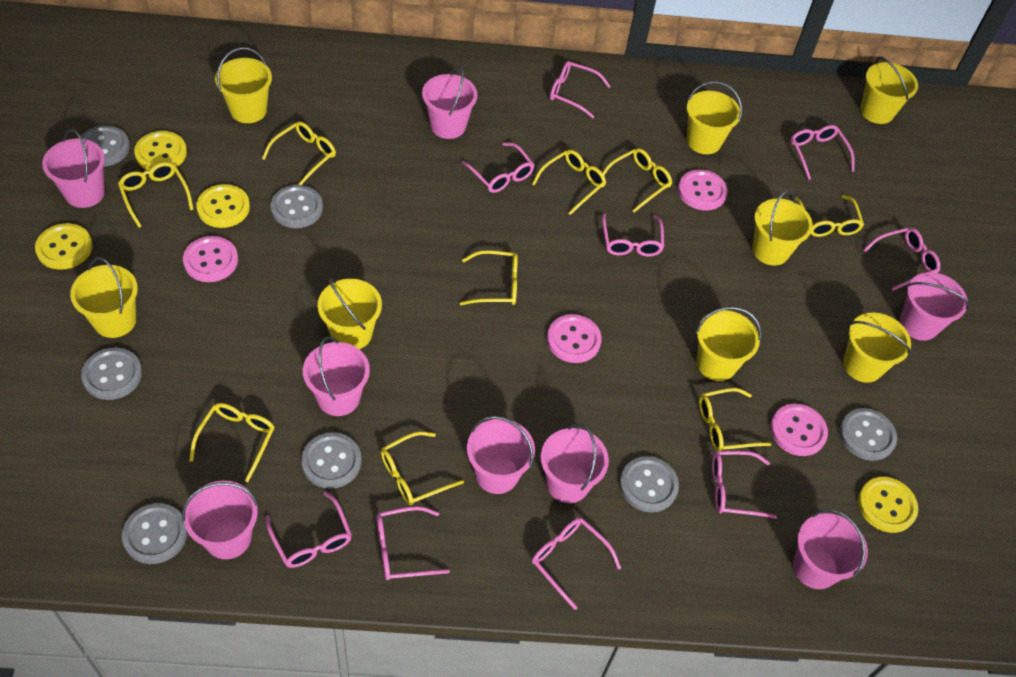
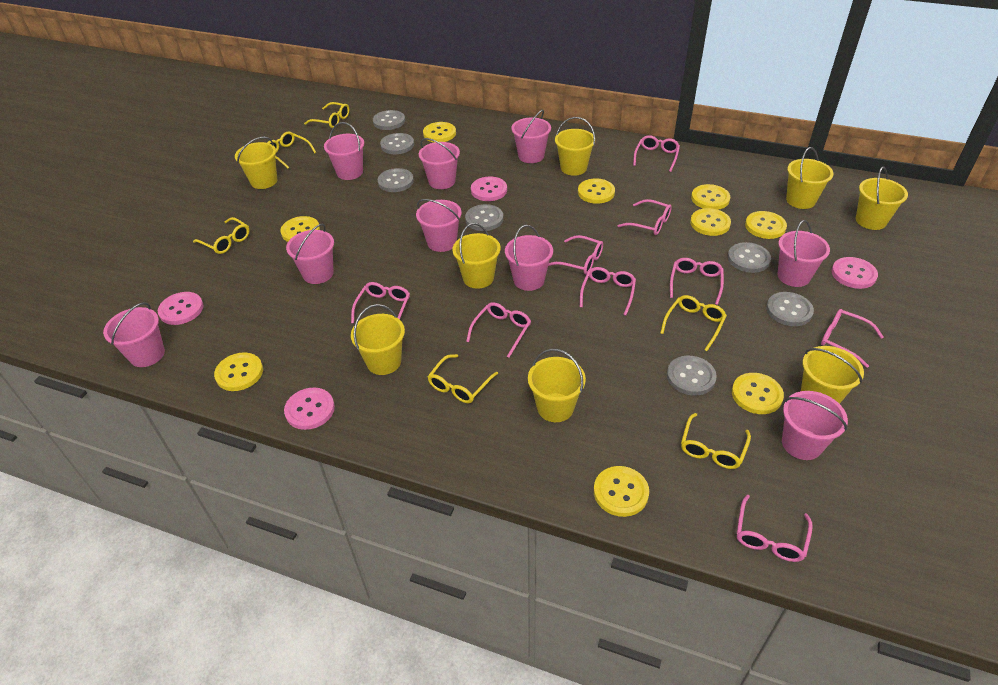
pink bucket: [42,129,105,208] [182,481,259,559] [303,336,370,416] [422,66,477,139] [467,416,535,494] [541,423,609,503] [793,509,868,589] [900,272,969,341] = 8 -> [103,302,165,367] [286,224,334,284] [324,122,364,180] [416,199,461,252] [419,138,460,189] [505,225,553,291] [512,109,551,163] [777,220,830,287] [782,391,848,460] = 9
yellow button: [35,223,93,270] [134,131,187,171] [196,184,250,228] [858,477,918,533] = 4 -> [214,352,263,391] [280,216,320,242] [423,122,456,142] [578,178,615,204] [594,466,649,517] [690,208,731,236] [691,184,730,210] [732,373,784,414] [745,211,787,239] = 9
yellow glasses: [118,162,194,228] [189,403,275,482] [262,122,336,185] [381,431,464,505] [460,250,518,305] [532,150,606,215] [603,148,672,212] [699,388,771,451] [795,195,864,237] = 9 -> [193,217,250,254] [267,132,316,168] [304,102,349,128] [427,354,498,403] [660,295,727,351] [681,413,751,469] = 6

